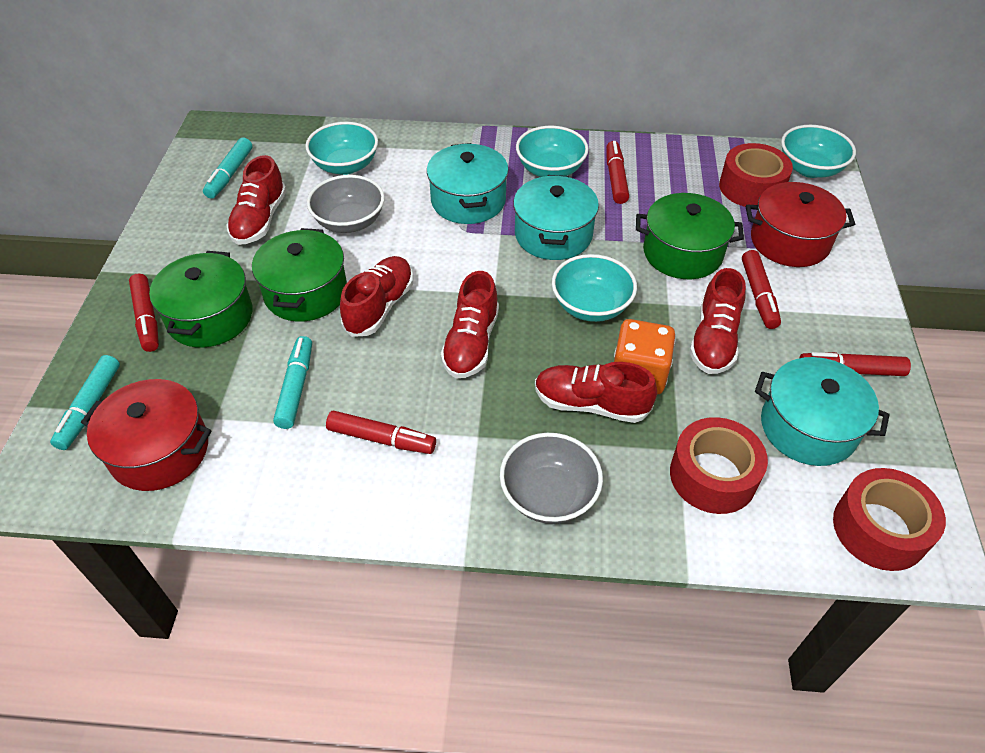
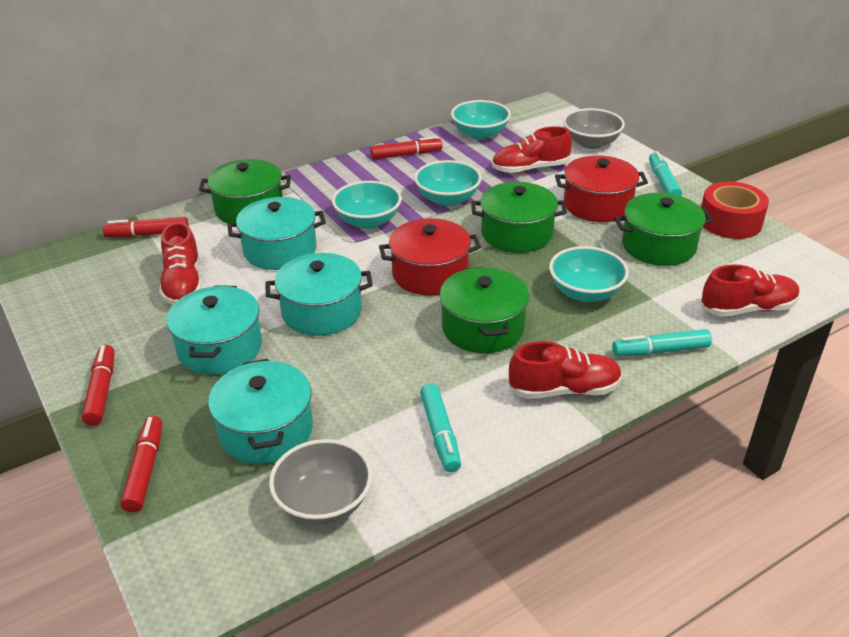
green pot: [149,251,253,348] [252,228,347,322] [636,193,744,279] = 3 -> [199,159,291,224] [440,267,529,353] [471,182,567,253] [614,193,714,266] = 4
orange dice: [614,319,676,394] = 1 -> none = 0
red marker: [129,273,159,352] [326,411,436,454] [606,141,629,204] [742,250,781,329] [799,352,911,376] = 5 -> [82,345,114,426] [103,217,189,237] [120,416,162,513] [370,136,442,160] = 4
red shoe: [227,155,287,245] [340,256,413,337] [441,271,499,378] [535,362,657,423] [689,268,746,374] = 5 -> [159,222,202,305] [492,126,572,173] [508,341,622,399] [701,265,800,317] = 4
red tape: [670,417,768,514] [719,143,793,207] [833,468,946,571] = 3 -> [701,181,769,239] = 1
turquoise pot: [427,143,509,224] [513,175,599,260] [755,357,890,466] = 3 -> [166,286,262,375] [208,359,313,464] [227,197,326,270] [265,253,373,336] = 4

